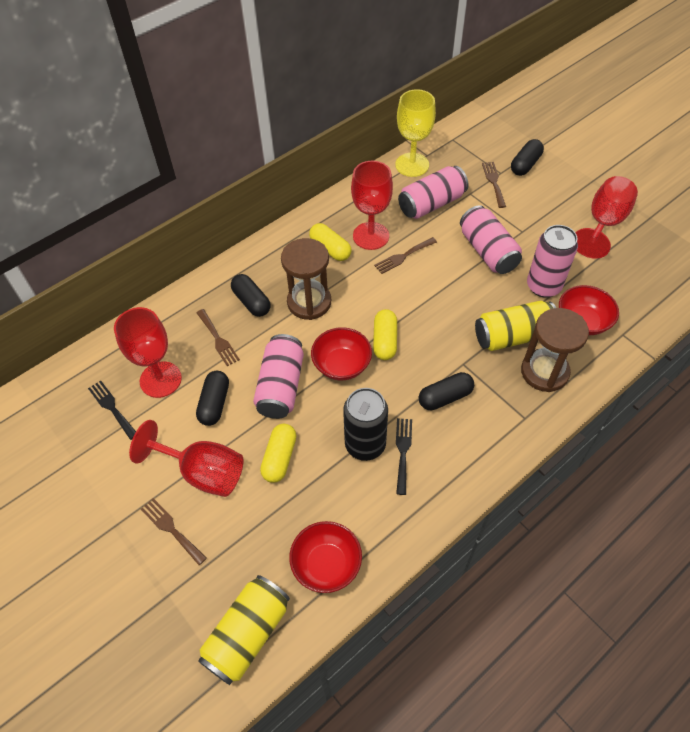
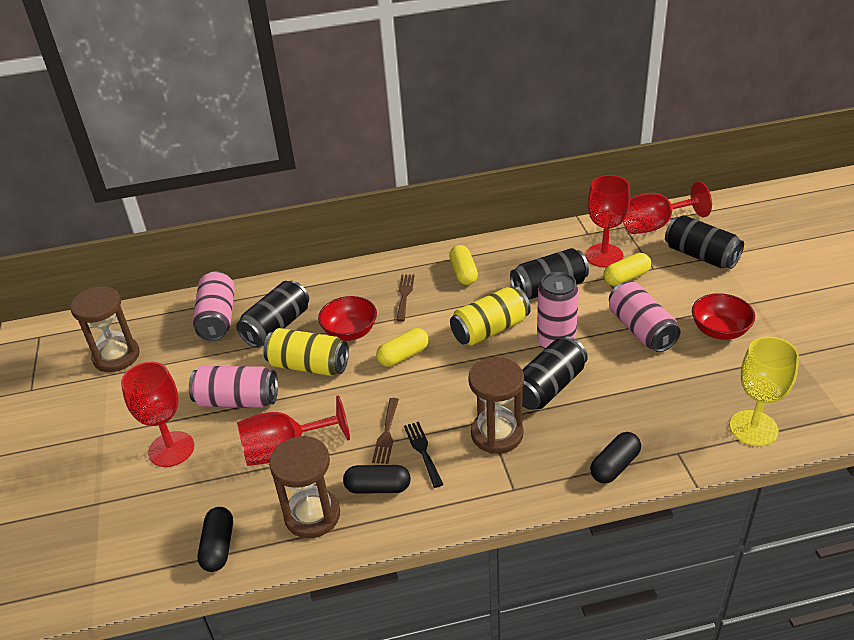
black can: [343,388,388,461] = 1 -> [236,281,309,347] [510,248,589,299] [514,336,588,410] [665,215,744,269] = 4
black capsule: [196,371,229,426] [231,274,271,317] [419,372,474,410] [511,139,544,176] = 4 -> [198,507,233,572] [343,465,411,494] [590,432,641,484] = 3
black fork: [88,380,136,440] [396,418,412,495] = 2 -> [404,422,444,488] = 1
brown fork: [141,498,207,565] [196,309,240,366] [374,237,437,274] [482,162,506,208] = 4 -> [372,398,399,464] [396,274,415,322] = 2
brown hourglass: [281,238,331,320] [521,308,589,392] = 2 -> [70,286,140,372] [269,436,340,538] [468,357,524,454] = 3
red bowl: [289,521,362,593] [311,327,372,380] [559,285,619,335] = 3 -> [318,296,377,341] [692,293,755,340] = 2

